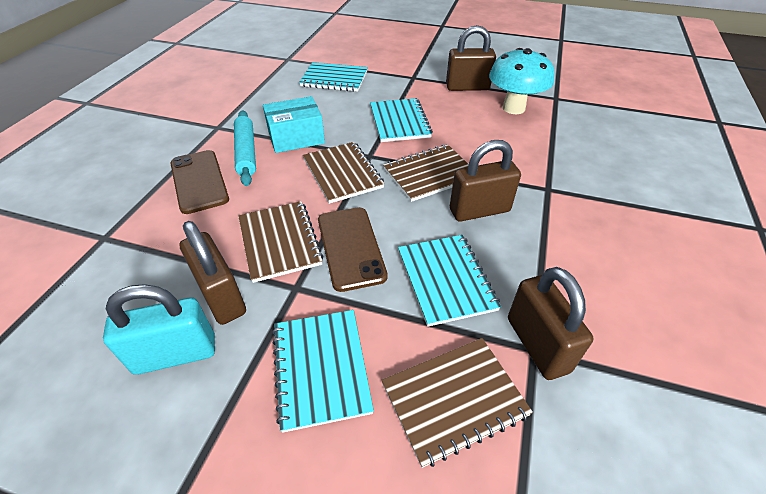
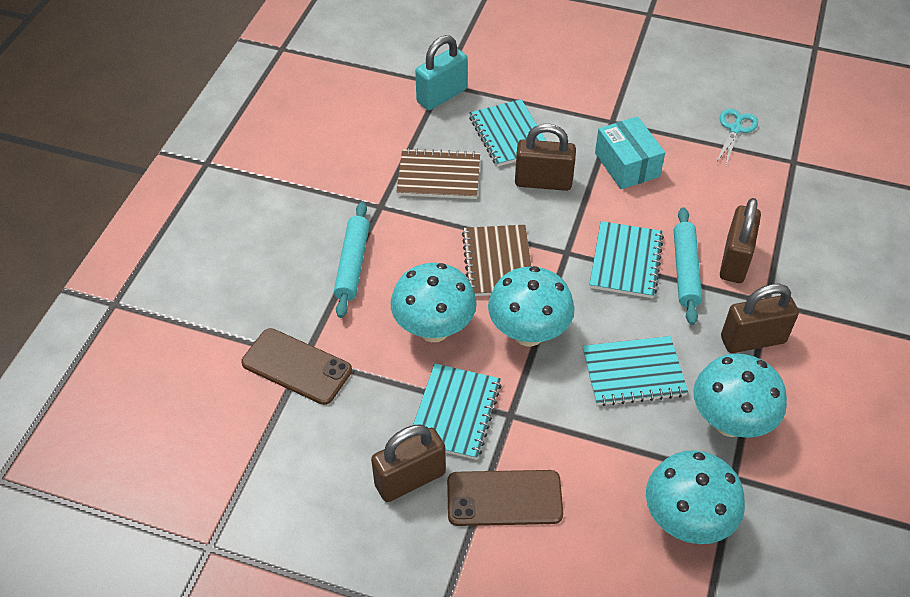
brown notebook: [238,201,323,283] [303,142,385,204] [382,338,533,468] [383,145,469,202] = 4 -> [396,148,480,199] [462,225,532,296] = 2
turquoise mushroom: [489,48,554,114] = 1 -> [391,263,477,342] [488,266,575,346] [646,450,745,544] [693,353,787,438] = 4
turquoise rolling pin: [234,110,256,186] = 1 -> [334,202,369,318] [674,207,702,325] = 2
turquoise scissors: none = 0 -> [716,109,758,165] = 1

